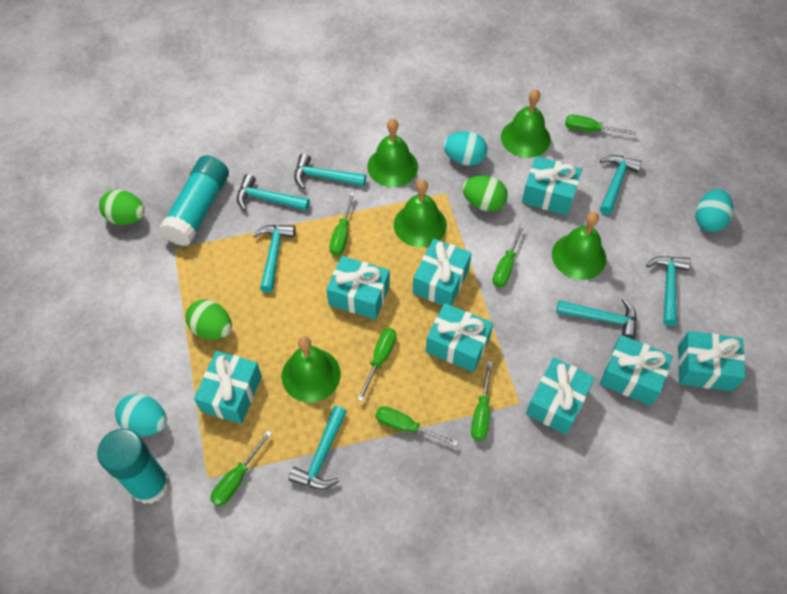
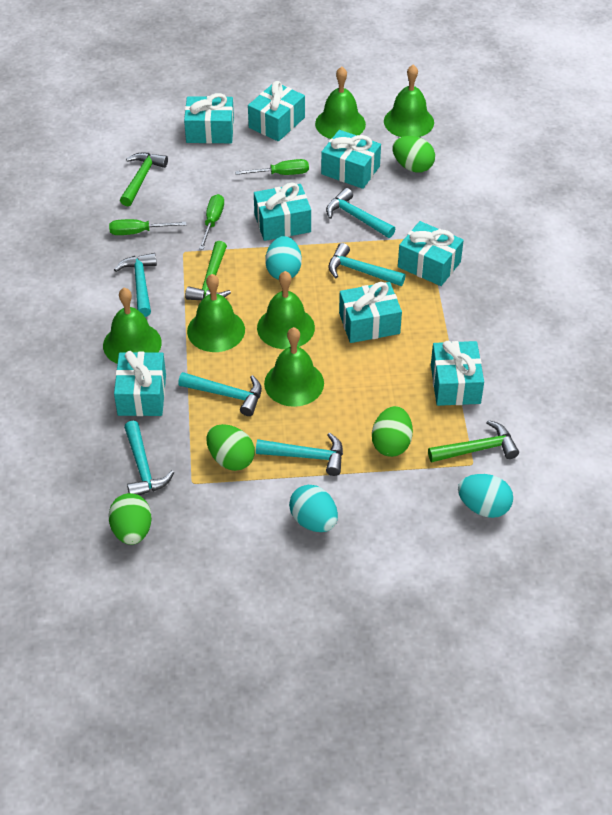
green bell: [282,336,341,403] [367,119,418,187] [394,179,447,247] [501,89,551,158] [552,212,606,280] = 5 -> [103,288,162,364] [187,274,245,352] [257,271,315,349] [264,327,324,407] [315,67,366,139] [384,65,434,137] = 6
green egg: [99,190,145,225] [186,300,232,340] [462,176,508,212] = 3 -> [108,493,152,545] [207,424,255,471] [372,406,413,457] [393,136,435,173] = 4
green hammer: none = 0 -> [120,153,168,206] [185,241,231,300] [428,420,519,462] = 3
green screwdriver: [210,430,272,506] [329,192,355,256] [357,328,396,401] [375,406,458,446] [471,361,493,441] [493,224,525,287] [565,115,636,135] = 7 -> [109,219,186,235] [199,194,224,250] [235,159,309,175] = 3
turquoise glue stick: [97,428,170,504] [159,155,229,246] = 2 -> none = 0
turquoise hammer: [237,174,310,211] [253,225,296,293] [288,406,347,490] [294,153,366,189] [556,298,637,340] [600,155,642,215] [646,256,691,326] = 7 -> [114,253,157,317] [124,421,174,495] [178,372,262,416] [256,433,343,476] [326,188,395,238] [328,243,406,286] = 6

